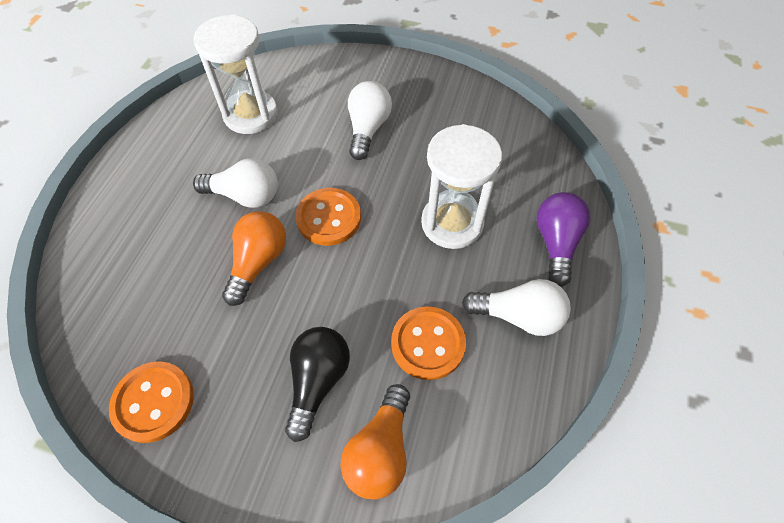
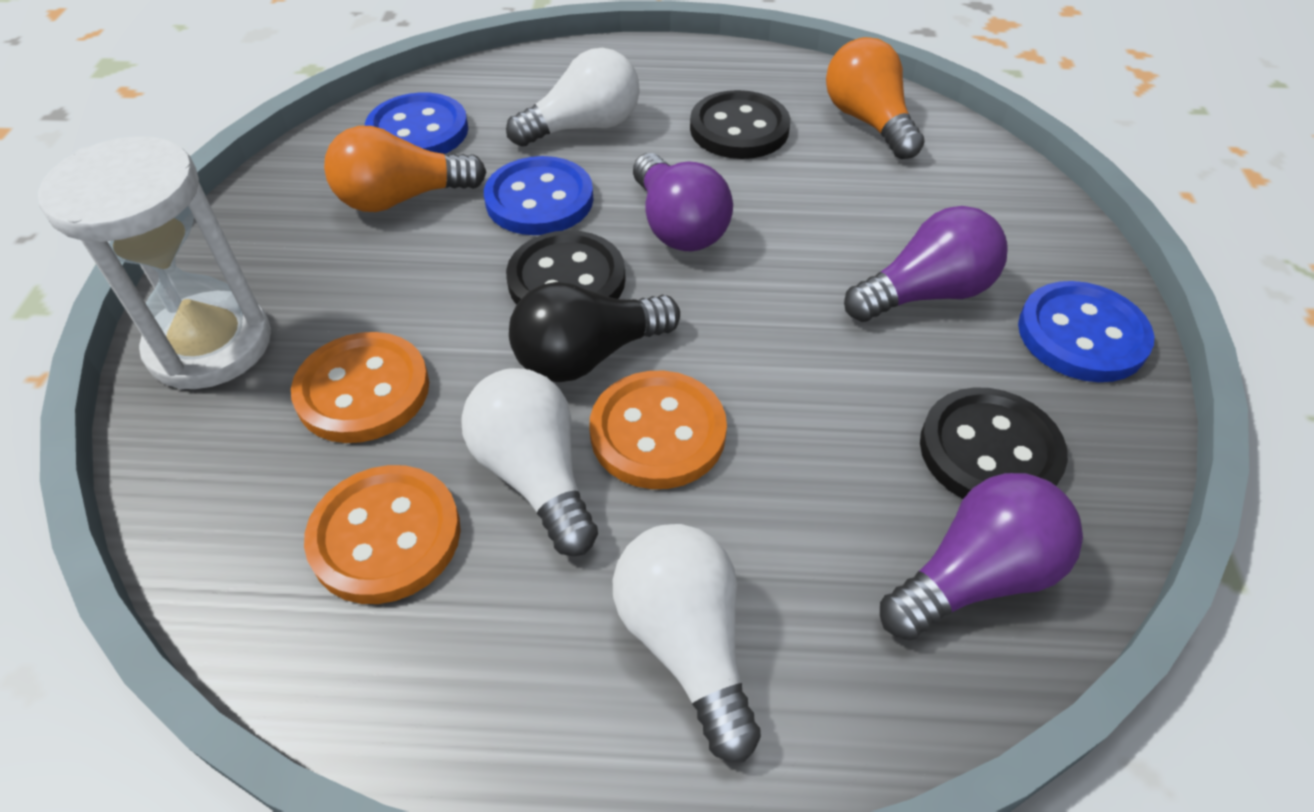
black button: none = 0 -> [506,230,625,305] [690,90,790,159] [920,387,1068,499] = 3
blue button: none = 0 -> [365,92,468,154] [484,156,593,235] [1018,281,1154,382] = 3
purple light bulb: [537,192,590,287] = 1 -> [633,153,733,252] [844,206,1008,322] [880,473,1083,640] = 3
white hourglass: [194,14,278,134] [421,124,502,249] = 2 -> [38,136,271,389] = 1

